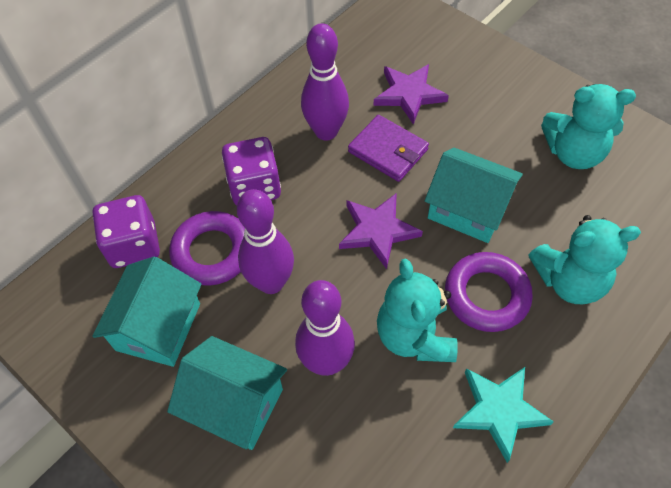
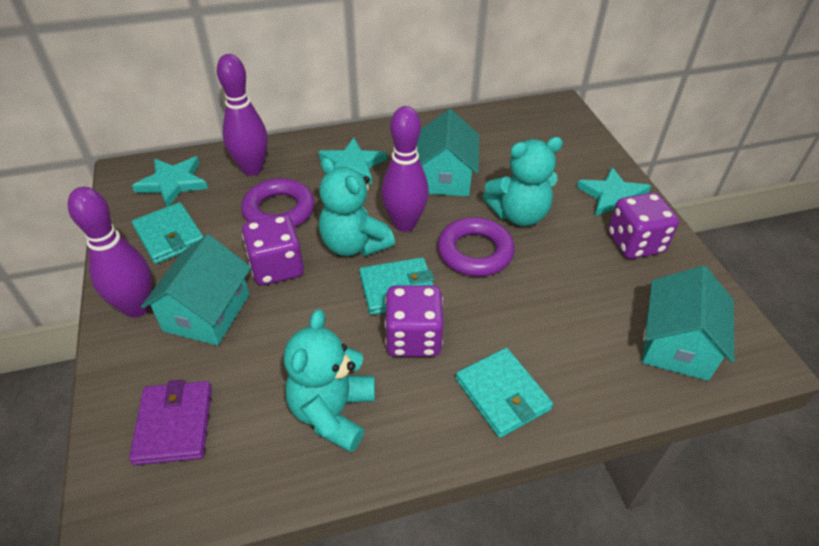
purple dice: [93,195,160,268] [222,137,281,206] = 2 -> [242,214,304,285] [385,285,444,357] [608,193,679,259] = 3
purple star: [339,193,423,269] [373,64,449,125] = 2 -> none = 0
turquoise star: [453,367,554,463] = 1 -> [132,157,208,207] [318,138,387,184] [577,167,651,216] = 3
turquoise wallet: none = 0 -> [132,202,204,264] [359,257,434,315] [456,348,553,438] = 3

